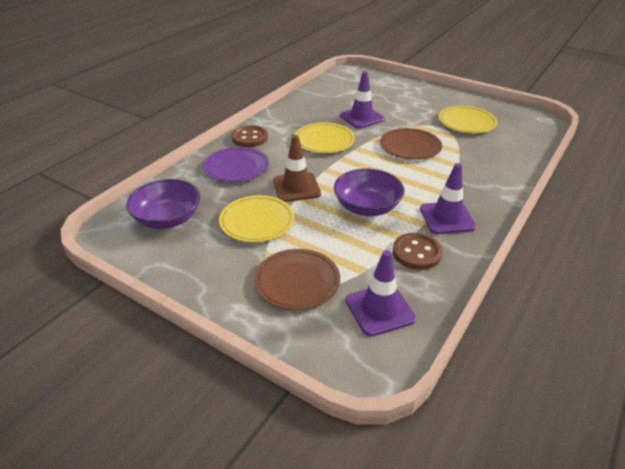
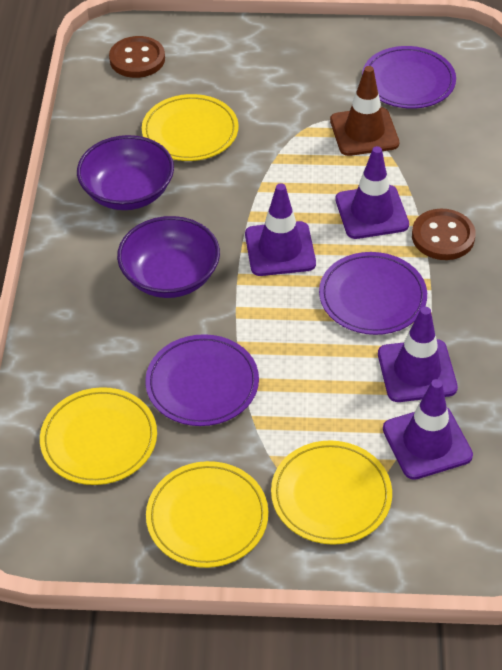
brown plate: [254,249,340,310] [380,128,442,160] = 2 -> none = 0
purple plate: [203,147,269,182] = 1 -> [145,334,259,426] [319,252,427,335] [362,46,456,109] = 3
purple traffic cone: [340,71,385,129] [346,250,416,337] [420,163,476,234] = 3 -> [245,183,316,276] [335,146,409,239] [378,307,458,402] [383,379,473,480] = 4
yellow plate: [219,195,294,242] [295,123,355,153] [439,106,497,133] = 3 -> [40,387,157,485] [142,94,239,161] [146,461,268,568] [271,440,392,545] = 4

